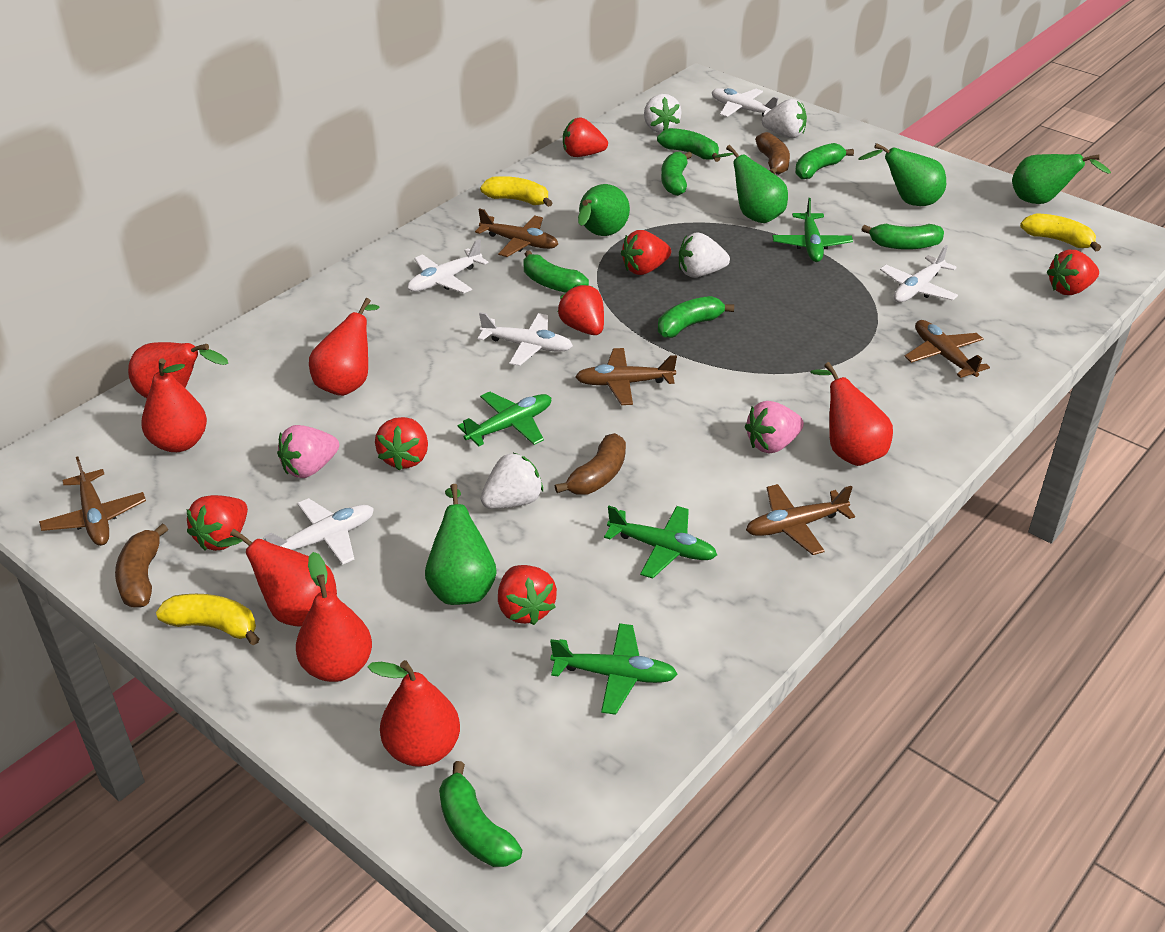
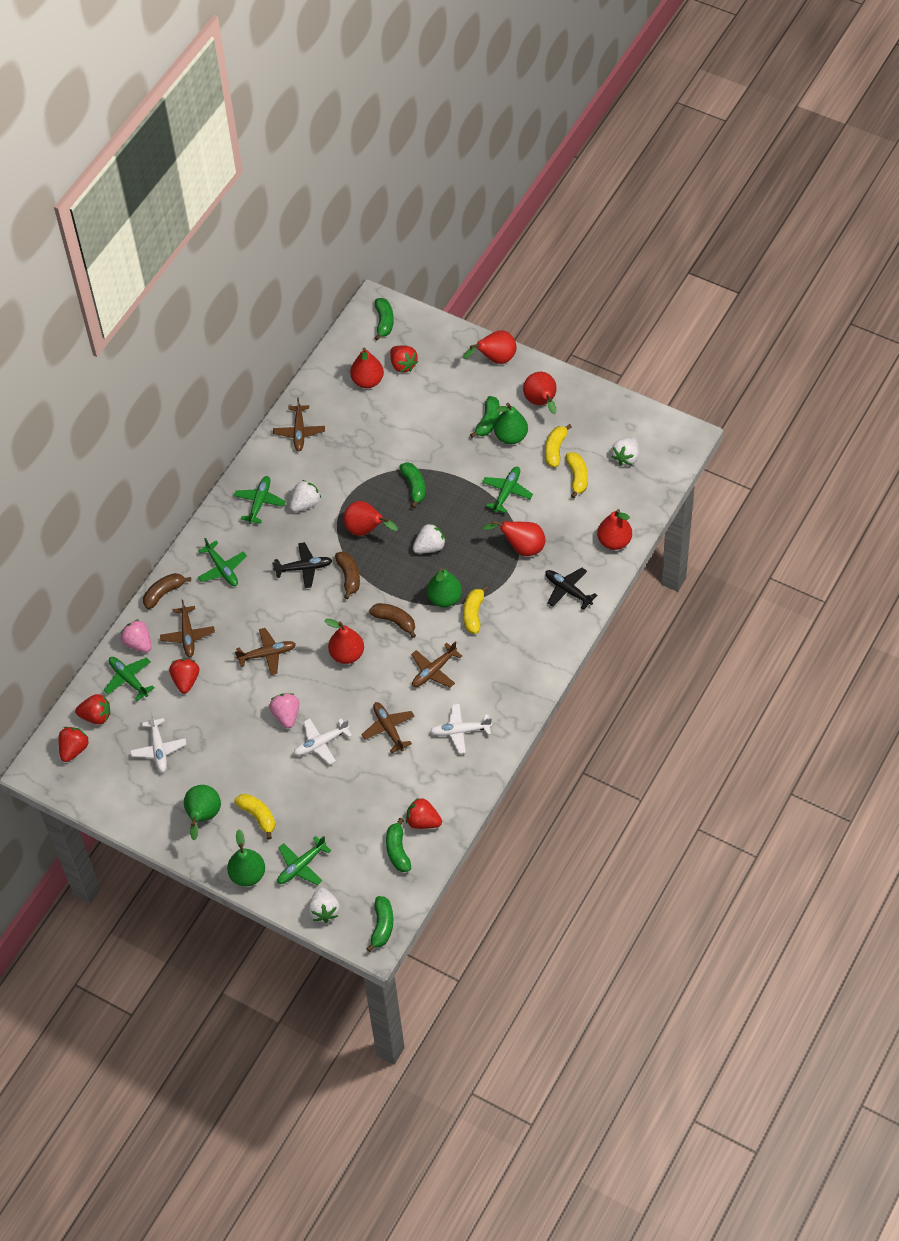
black plane: none = 0 -> [272,542,333,588] [545,568,598,610] = 2
green banana: [439,761,522,867] [523,250,589,293] [657,128,721,162] [658,296,734,338] [661,151,692,196] [795,143,854,179] [861,224,944,250] = 7 -> [366,896,393,952] [375,298,394,341] [386,818,411,872] [400,462,425,508] [470,396,500,438] = 5
green pear: [425,484,497,605] [578,184,630,236] [714,145,788,223] [858,143,946,206] [1012,154,1111,204] = 5 -> [184,785,221,840] [227,829,265,886] [427,568,462,607] [494,403,528,444] = 4
green plane: [458,392,551,446] [550,623,678,715] [604,506,717,579] [772,198,853,262] = 4 -> [104,657,154,701] [198,538,247,586] [234,476,286,524] [277,836,331,885] [482,467,533,513] = 5
red strawberry: [187,495,248,551] [375,417,428,471] [498,565,557,625] [558,284,604,335] [563,117,608,157] [621,230,671,275] [1047,249,1099,295] = 7 -> [58,727,89,762] [75,694,110,724] [169,658,199,693] [390,345,418,373] [406,798,442,829] = 5
white plane: [263,498,374,565] [407,239,489,294] [478,312,573,366] [712,88,778,117] [880,245,958,302] = 5 -> [130,713,187,772] [294,718,352,764] [430,704,492,754] = 3
yellow banana: [156,594,259,645] [480,176,553,207] [1020,213,1101,251] = 3 -> [234,794,275,839] [463,585,488,634] [545,424,572,467] [566,452,588,498] = 4

